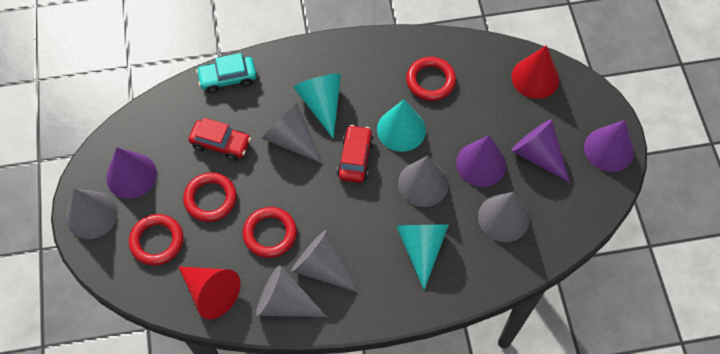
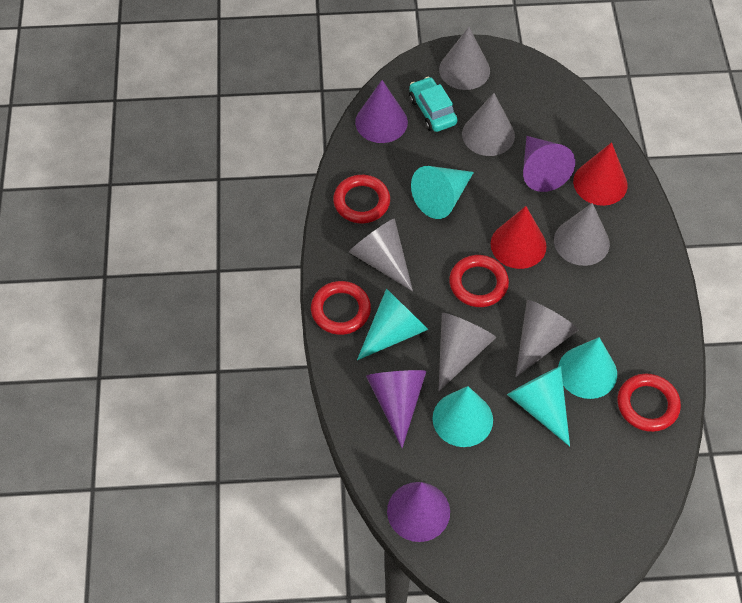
red car: [188,118,251,161] [337,125,374,183] = 2 -> none = 0
turquoise cone: [294,74,341,139] [377,99,426,152] [396,224,449,290] = 3 -> [357,288,428,360] [411,166,474,219] [433,386,493,447] [507,366,570,447] [558,337,617,399] = 5

